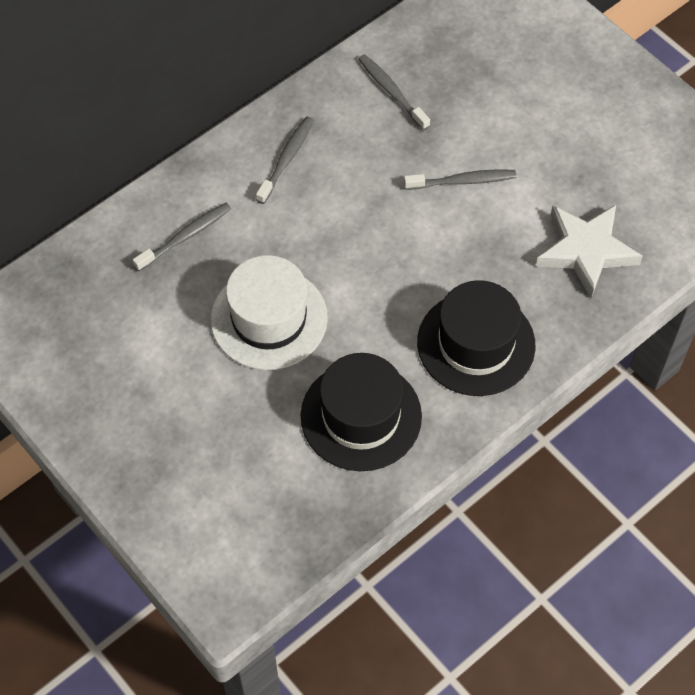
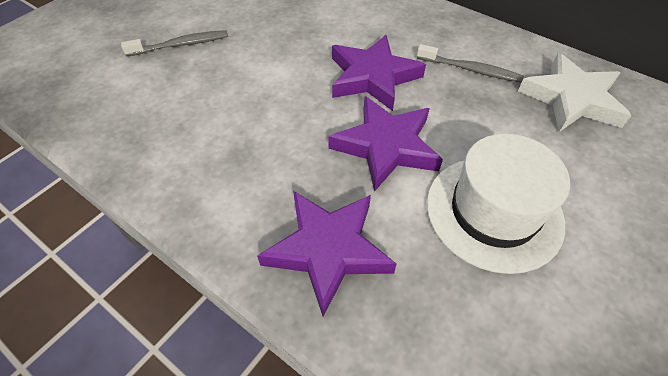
black hat: [301,353,422,471] [417,280,535,396] = 2 -> none = 0
grey toothbrush: [133,203,231,271] [256,117,314,204] [358,54,430,130] [404,169,516,190] = 4 -> [121,30,228,57] [417,44,524,83] = 2
purple star: none = 0 -> [257,191,397,317] [329,96,443,192] [332,35,426,111] = 3

